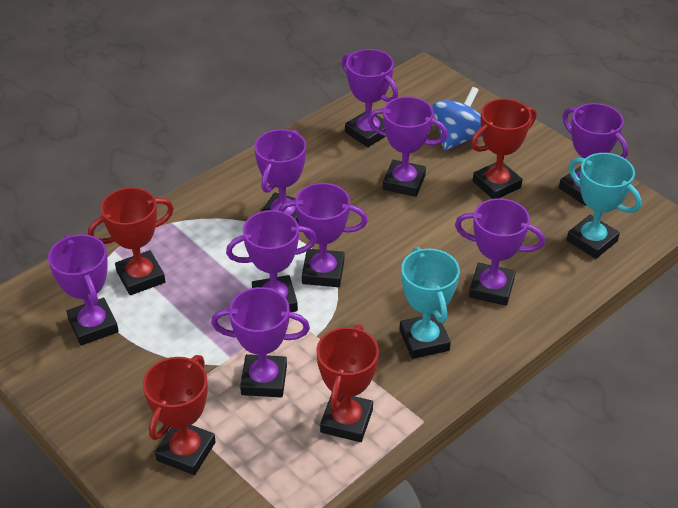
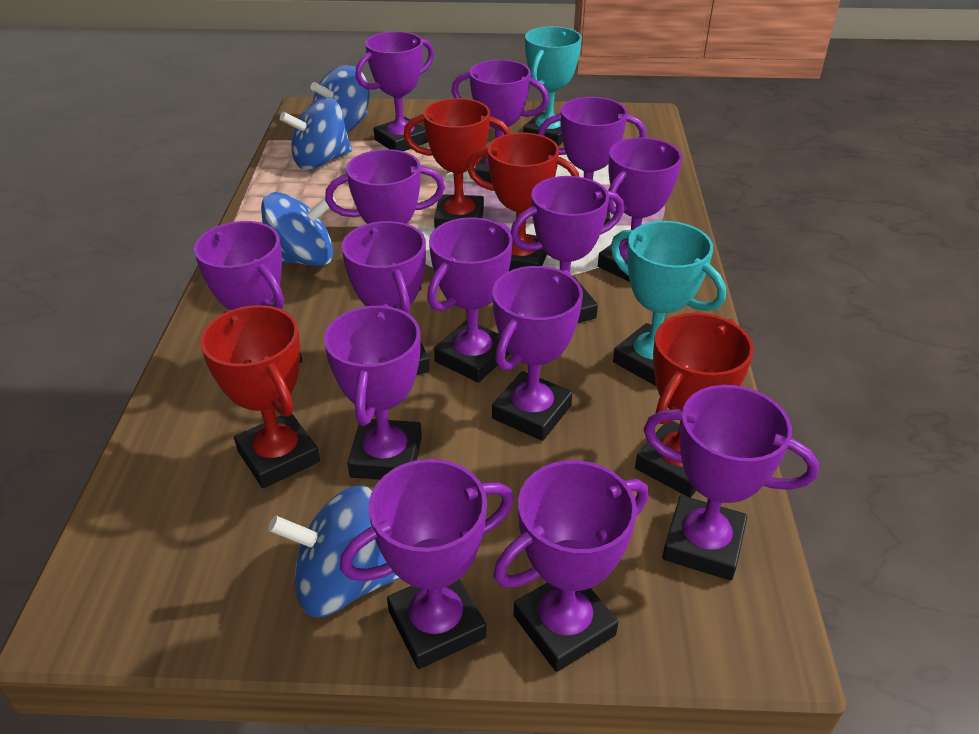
blue spinning top: [432,87,482,151] = 1 -> [261,192,336,266] [268,485,400,617] [280,97,352,170] [310,65,369,133] = 4
purple trophy: [48,234,119,345] [211,287,310,397] [226,210,317,312] [254,129,306,223] [279,183,368,287] [342,49,398,147] [368,97,448,197] [455,198,545,306] [559,103,628,206] = 9 -> [194,221,302,363] [324,304,422,480] [325,149,445,291] [340,459,514,669] [341,221,430,375] [355,31,434,151] [427,217,513,383] [452,60,549,183] [492,266,583,441] [493,460,648,672] [511,176,624,323] [538,97,646,224] [598,137,682,282] [643,385,819,581] = 14

